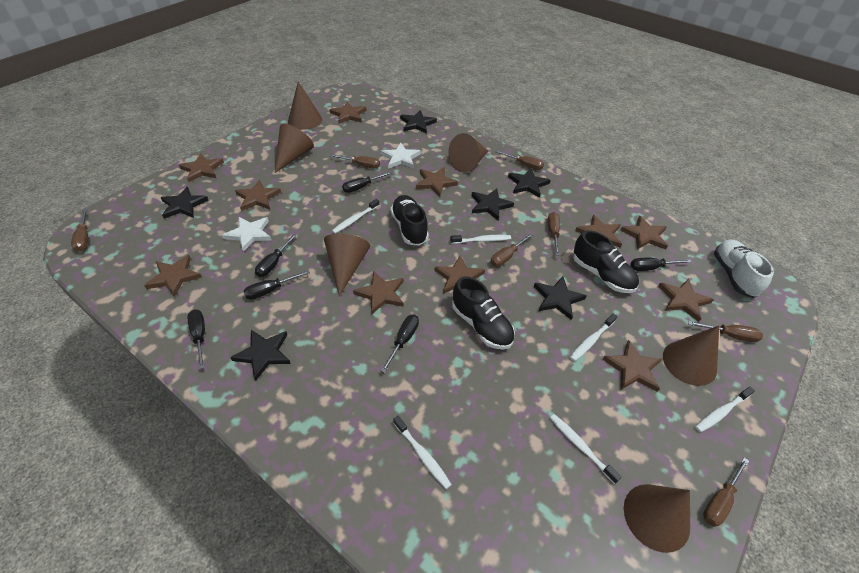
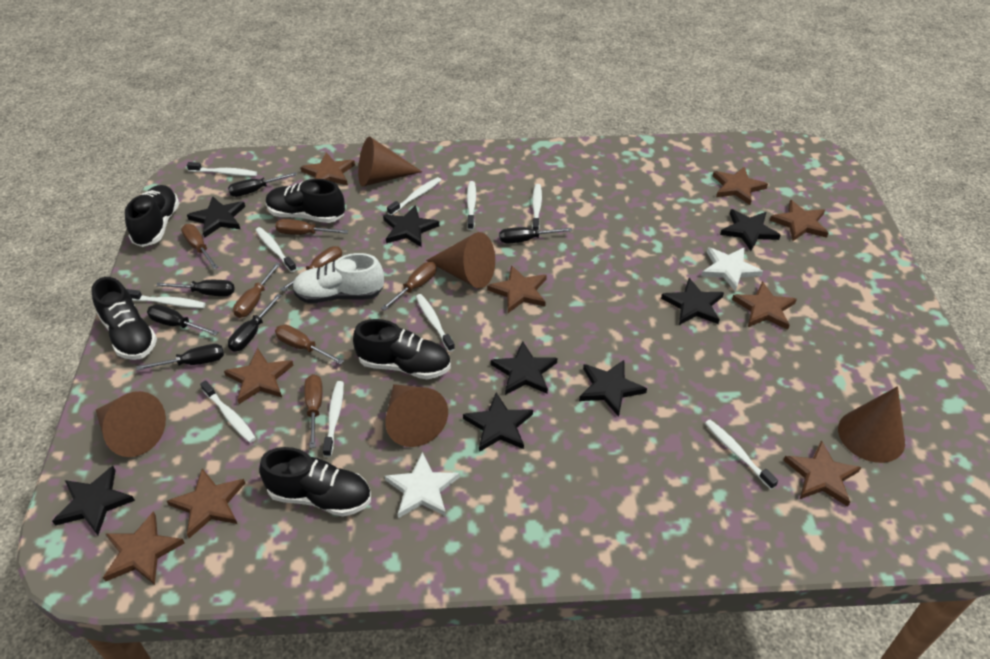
black shoe: [390,195,429,246] [452,276,515,350] [573,230,639,293] = 3 -> [92,277,157,360] [125,185,180,247] [259,447,371,517] [266,179,345,223] [353,319,451,379] = 5
black star: [161,187,208,219] [230,330,291,381] [400,110,437,134] [471,189,514,220] [508,168,551,198] [534,276,586,320] = 6 -> [52,466,135,535] [187,196,245,238] [383,205,439,247] [463,392,533,452] [491,341,557,395] [579,360,647,417] [661,278,724,325] [720,209,781,251] = 8
brown cone: [275,124,314,173] [288,81,322,130] [324,233,370,296] [448,133,488,172] [624,484,690,553] [663,326,719,386] = 6 -> [96,391,166,457] [358,137,422,187] [385,384,448,447] [426,232,495,288] [838,386,905,463] = 5
brown star: [144,255,202,297] [179,153,224,182] [235,180,281,211] [330,102,367,124] [353,271,404,314] [416,167,458,197] [435,256,485,294] [575,215,622,248] [602,340,662,392] [620,216,668,249] [658,278,714,322] = 11 -> [103,511,185,585] [167,468,245,538] [224,348,293,404] [301,153,355,185] [487,265,547,313] [713,167,768,205] [732,281,797,330] [770,200,828,241] [783,440,861,507] = 9
white toothbrush: [332,199,379,234] [393,416,452,489] [450,235,511,244] [550,414,621,484] [570,314,617,361] [695,387,755,432] = 6 -> [127,289,206,308] [187,162,257,176] [200,380,256,443] [256,227,297,272] [323,381,344,457] [387,177,441,215] [416,294,455,352] [467,181,476,230] [532,184,542,231] [705,420,778,489] = 10

